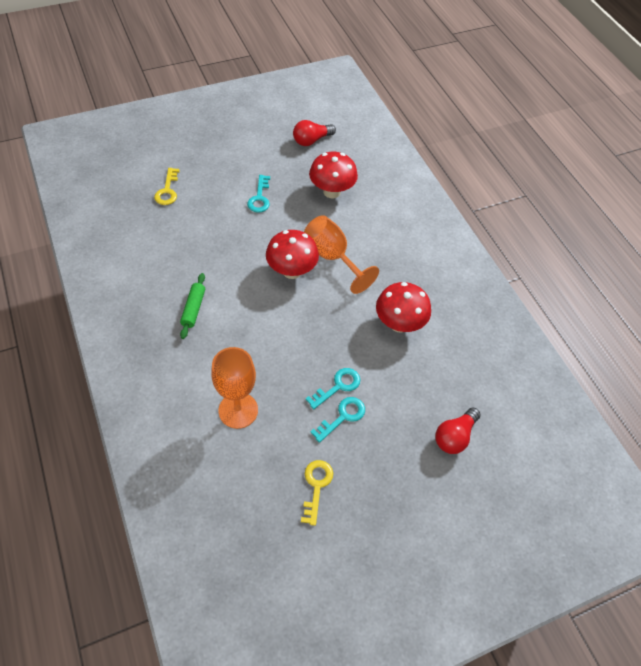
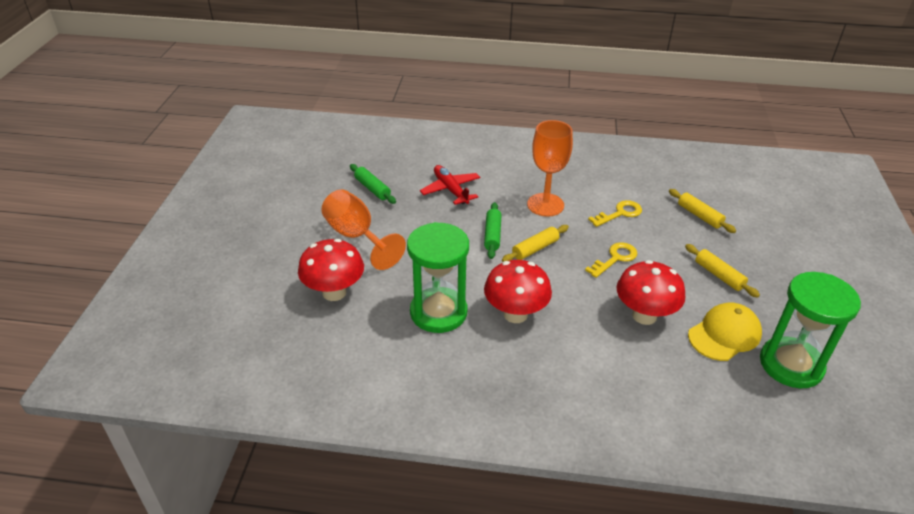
green hourglass: none = 0 -> [407,222,469,333] [760,272,861,388] = 2
green rolling pin: [180,273,205,339] = 1 -> [350,164,396,204] [484,202,501,259] = 2
red light bulb: [293,120,336,146] [435,407,481,454] = 2 -> none = 0
red plane: none = 0 -> [420,165,480,205] = 1
turquoise key: [247,175,270,213] [306,368,360,409] [311,397,365,443] = 3 -> none = 0
yellow cap: none = 0 -> [688,302,762,361] = 1
yellow rolling pin: none = 0 -> [502,225,569,262] [669,189,736,233] [685,244,760,298] = 3

